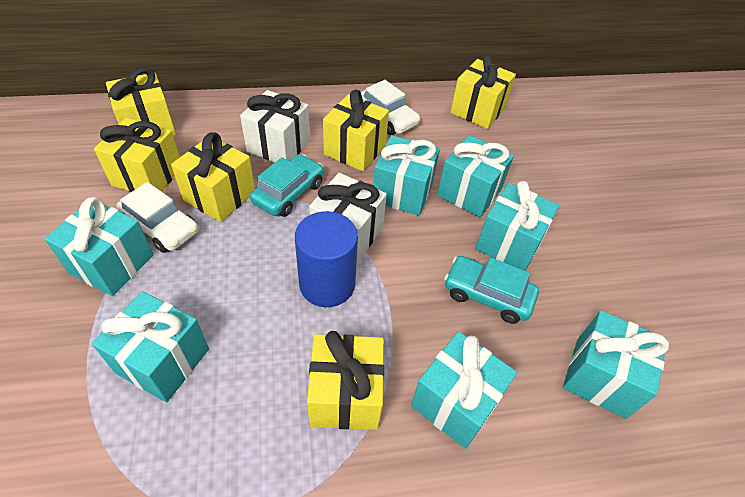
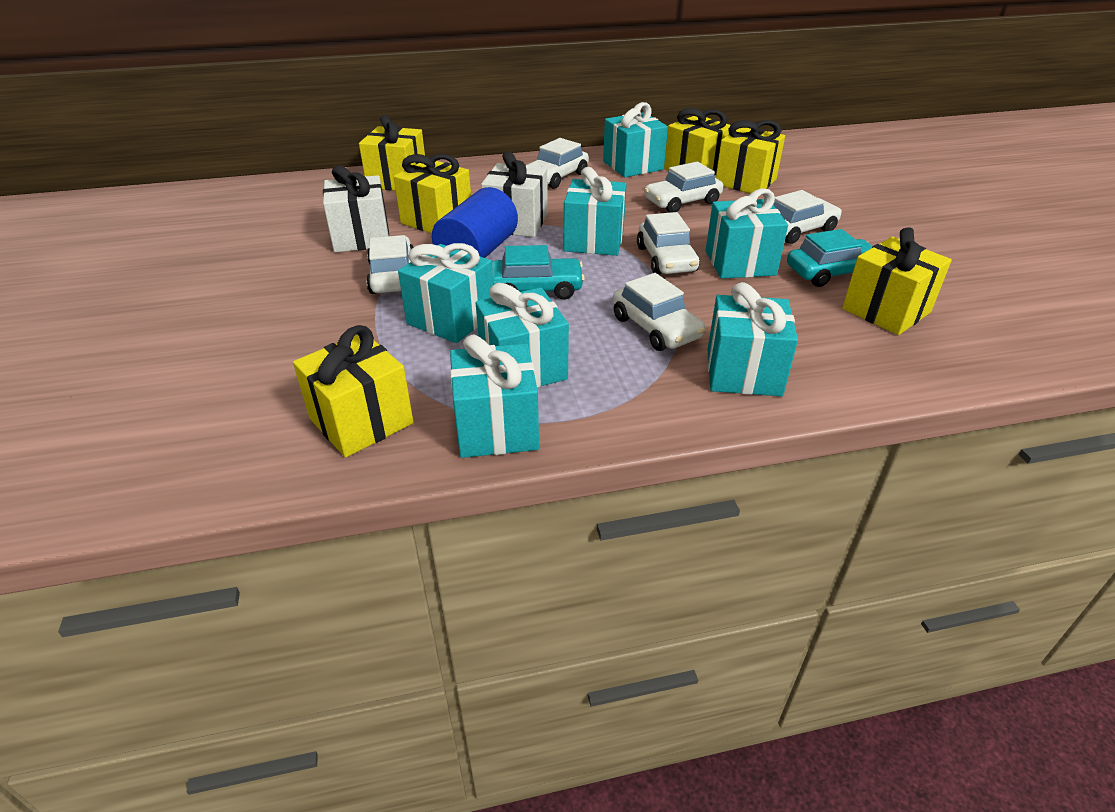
white car: [116,182,199,253] [361,80,420,135] = 2 -> [366,235,414,294] [527,138,589,189] [613,273,705,351] [637,212,700,275] [644,162,723,213] [773,190,842,244] = 6

